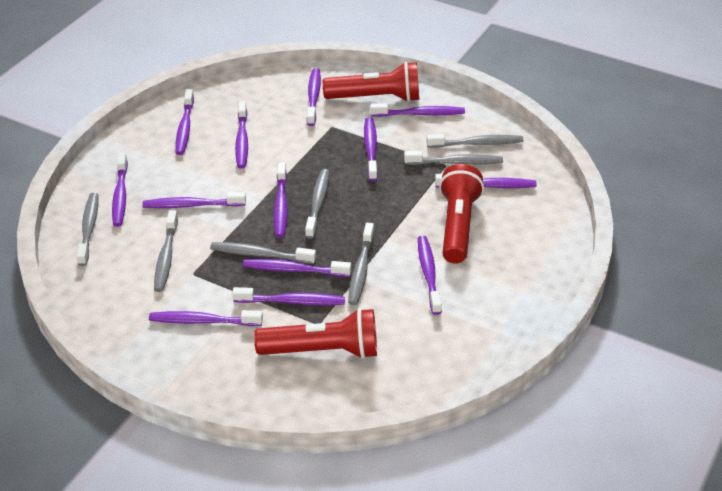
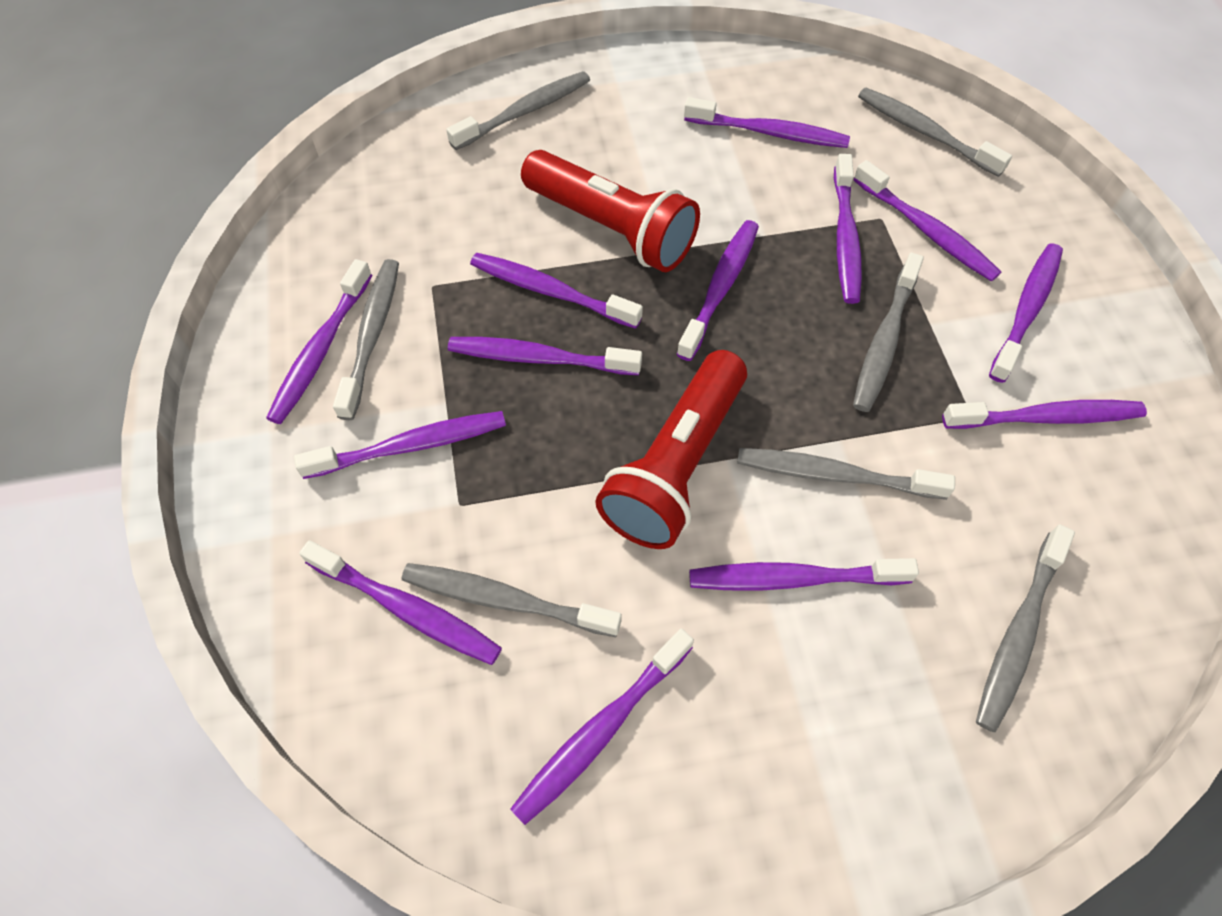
red flashlight: [254,308,377,359] [323,62,419,102] [439,164,484,264] = 3 -> [521,150,700,272] [595,350,747,549] = 2

